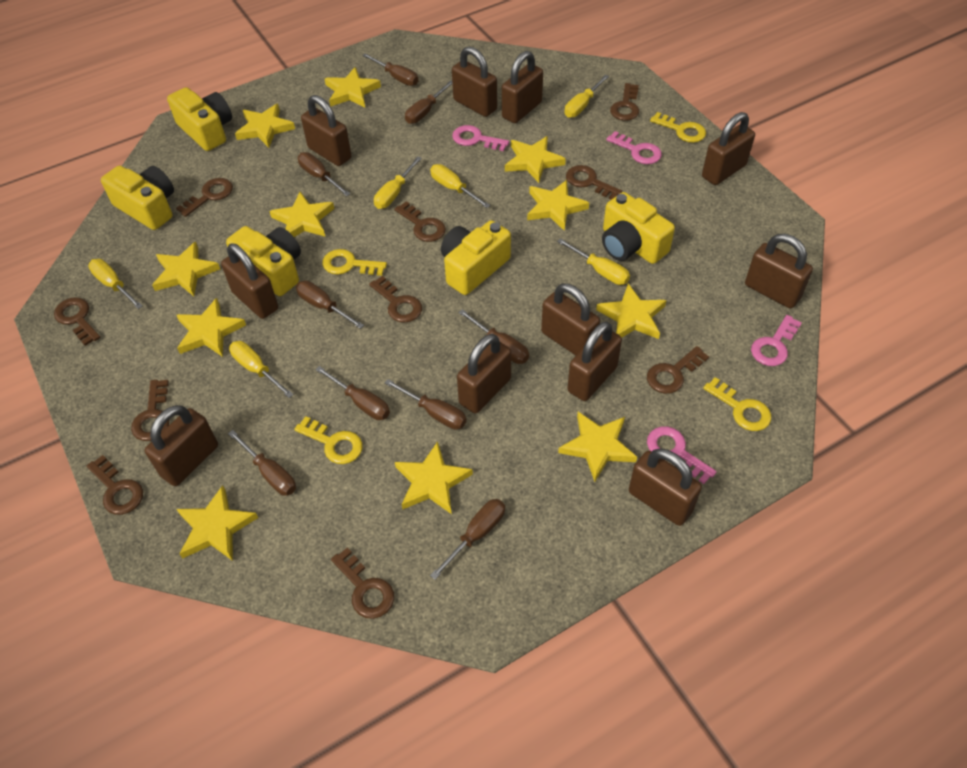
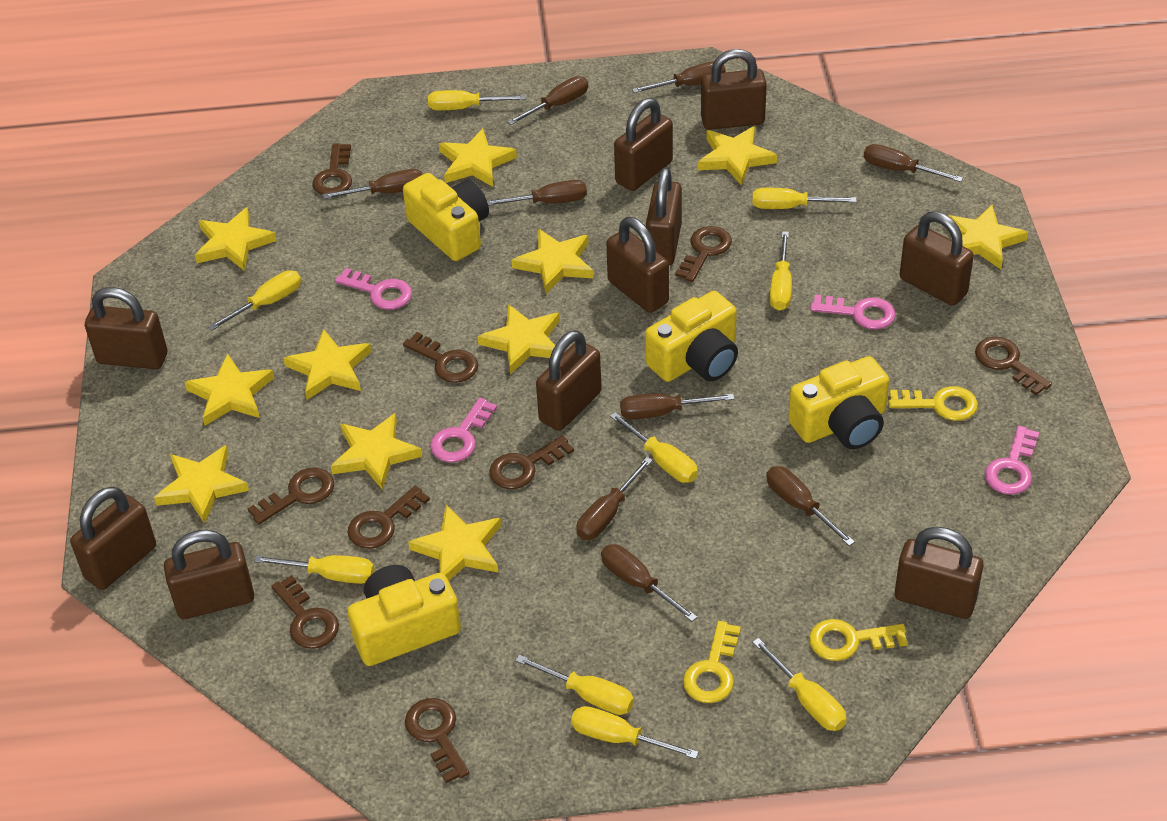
brown key: [54,297,100,346] [87,455,143,515] [131,380,169,441] [176,178,233,217] [331,547,394,619] [369,276,422,323] [395,201,446,242] [566,165,622,200] [610,83,639,121] [647,346,709,394] = 10 -> [248,467,334,525] [271,575,339,649] [312,143,352,195] [348,485,430,549] [403,332,478,383] [405,698,470,783] [489,435,574,489] [675,226,732,282] [975,337,1052,395] = 9
brown padlock: [145,405,218,486] [221,243,278,319] [301,95,352,166] [452,46,497,117] [457,334,511,413] [502,51,543,123] [541,284,600,355] [567,322,622,401] [629,448,702,526] [702,112,755,185] [745,234,813,308] = 11 -> [70,487,156,590] [85,287,167,369] [164,529,254,619] [536,330,602,431] [606,217,669,313] [614,98,673,191] [646,167,682,265] [701,49,767,130] [895,527,984,619] [900,211,974,306] = 10
yellow camera: [101,165,174,230] [167,87,232,151] [226,226,301,296] [441,220,511,295] [602,192,675,264] = 5 -> [348,565,461,666] [403,173,489,261] [645,291,738,382] [788,356,889,449] = 4
yellow key: [294,416,363,464] [322,249,387,276] [650,112,706,143] [703,377,771,431] = 4 -> [683,621,741,703] [809,619,908,661] [888,386,978,421] = 3
yellow screwdriver: [88,259,143,309] [229,341,294,398] [374,156,422,209] [430,164,490,208] [557,238,630,285] [564,75,609,118] = 6 -> [208,270,301,331] [254,555,375,584] [428,90,525,110] [515,655,634,715] [571,706,699,759] [610,412,698,483] [752,188,857,209] [752,638,847,731] [770,231,792,311] = 9

